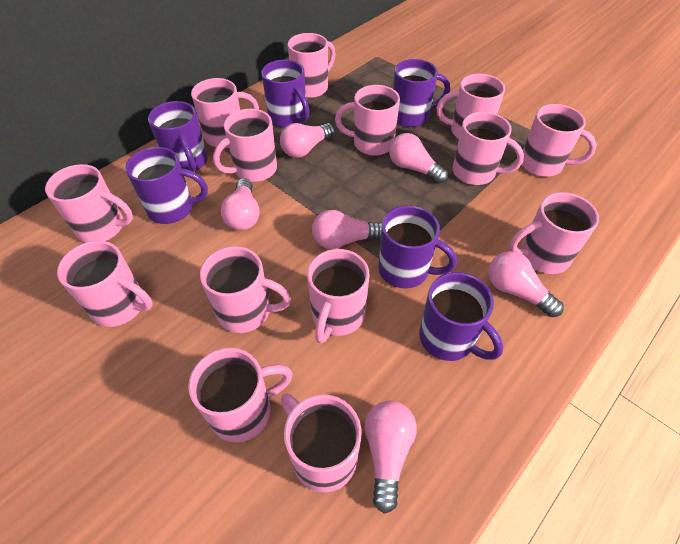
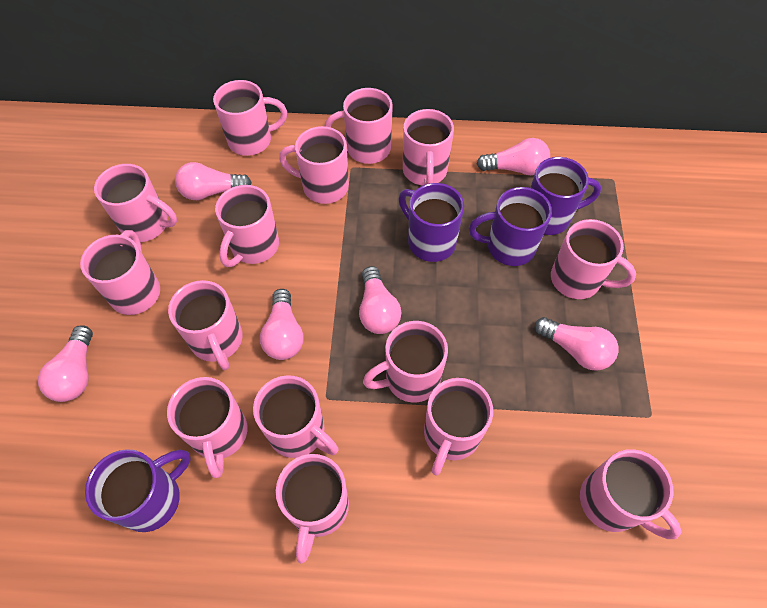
pink mug: [45,164,133,243] [57,241,153,327] [188,348,293,443] [191,78,259,148] [200,246,291,333] [213,109,277,182] [281,394,362,493] [288,33,336,98] [307,249,369,343] [335,85,400,156] [437,74,505,139] [453,112,524,185] [509,192,599,274] [522,104,597,177] = 14 -> [80,230,160,315] [94,164,177,242] [167,377,248,478] [168,280,243,370] [213,80,287,156] [215,185,279,267] [253,375,338,458] [276,454,349,564] [279,126,349,204] [325,88,393,164] [363,321,448,403] [403,109,454,186] [424,378,493,476] [551,219,636,299] [580,449,682,539] = 15
purple mug: [125,147,208,224] [148,101,208,172] [261,60,309,128] [378,205,457,288] [393,59,450,127] [419,272,503,361] = 6 -> [85,449,191,532] [399,183,464,262] [469,187,552,266] [530,157,601,235] = 4

